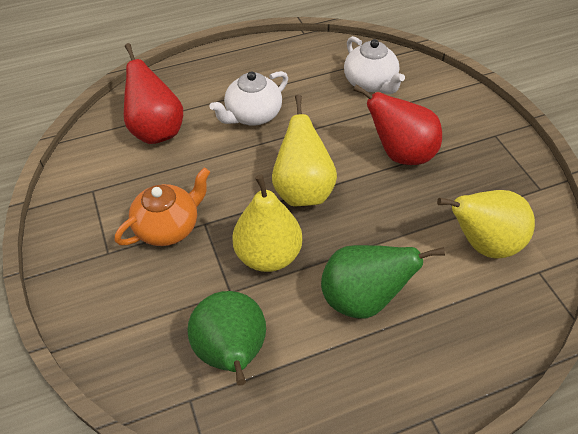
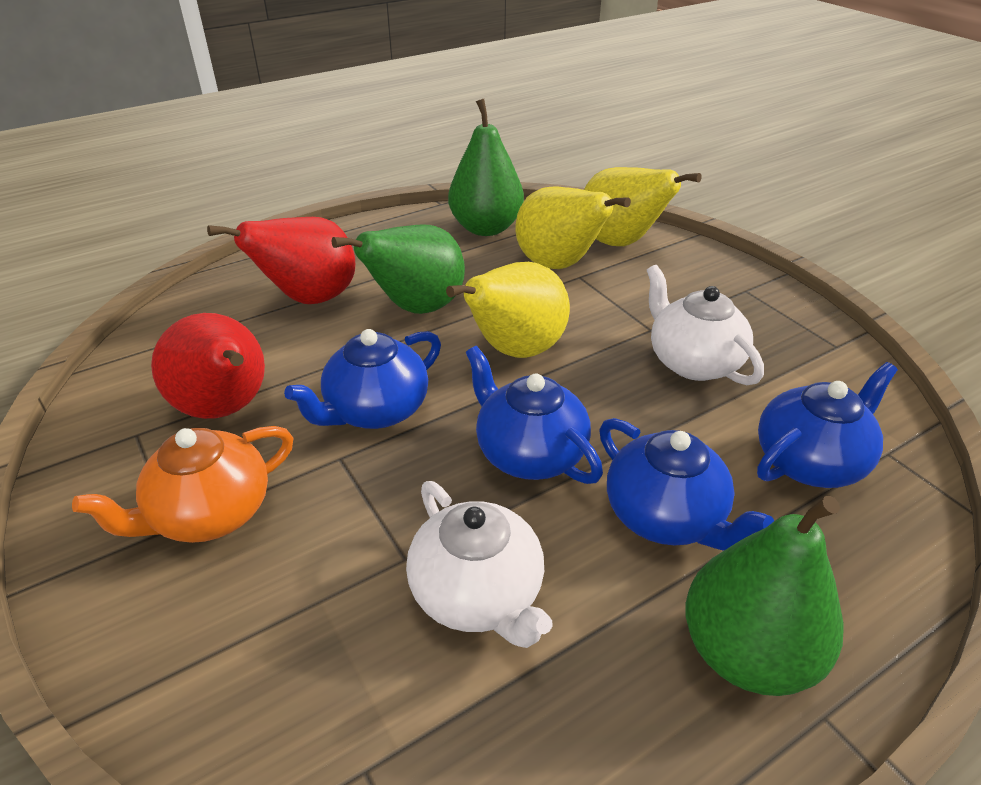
blue teapot: none = 0 -> [284,329,441,429] [466,346,603,484] [599,418,774,551] [757,362,898,488] = 4
green pear: [187,291,266,386] [321,245,445,319] = 2 -> [331,224,465,314] [448,99,524,236] [685,496,843,696] = 3

